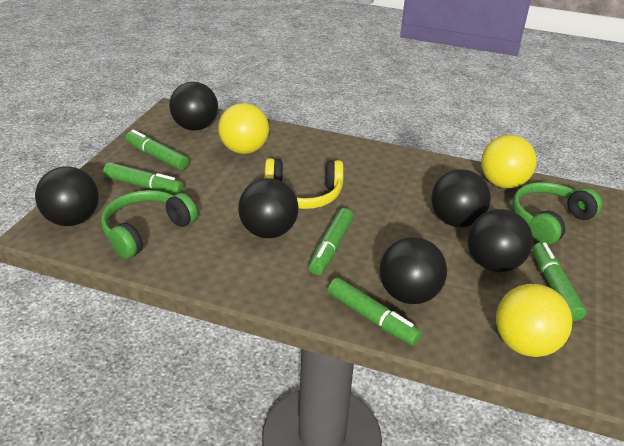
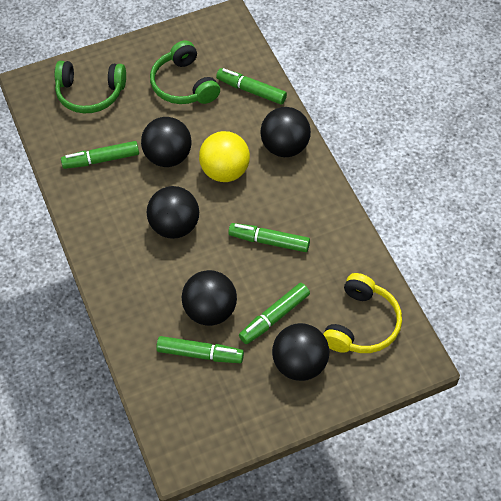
black ball: [35,166,99,226] [169,82,218,131] [238,178,298,239] [379,237,447,304] [431,169,491,227] [468,209,533,272] = 6 -> [141,117,192,167] [147,186,199,239] [182,270,237,326] [260,107,311,157] [272,323,329,381] = 5
yellow ball: [219,103,269,154] [481,135,537,188] [496,284,572,357] = 3 -> [199,131,250,182] = 1

